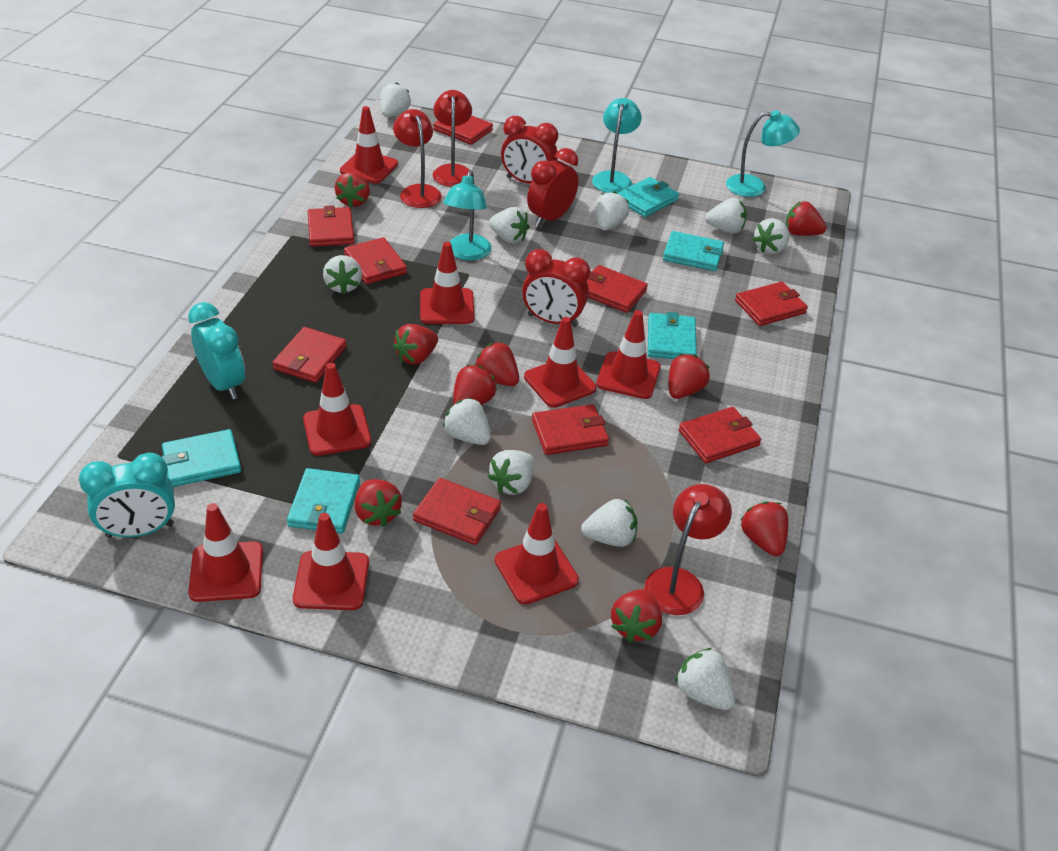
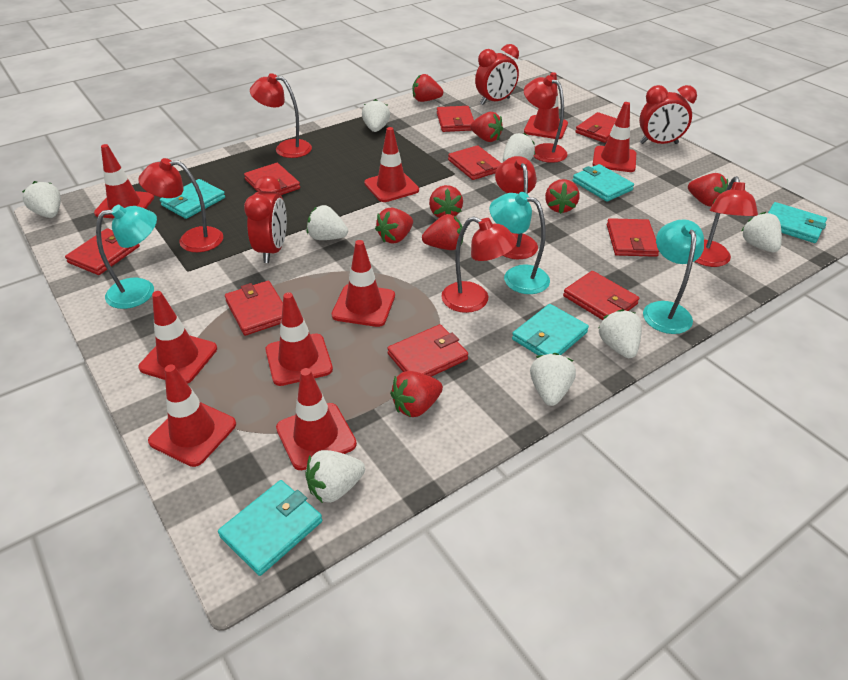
red lamp: [393,109,442,208] [433,90,472,187] [644,484,732,615] = 3 -> [138,158,223,252] [250,73,312,158] [441,216,517,313] [495,156,538,259] [524,75,568,163] [694,176,758,267] = 6
red strawberry: [335,172,370,208] [355,479,402,527] [393,324,438,365] [453,365,497,405] [474,342,519,386] [611,589,662,643] [669,354,710,399] [740,501,788,556] [786,201,827,236] = 9 -> [375,208,413,243] [390,371,443,417] [413,74,443,102] [422,214,463,250] [429,185,463,218] [470,112,503,142] [545,179,580,214] [688,173,728,207] = 8
red traffic cone: [188,503,263,602] [293,513,369,610] [303,363,371,456] [340,106,398,184] [420,242,475,324] [495,503,579,605] [524,317,597,408] [596,310,660,399] = 8 -> [94,144,154,219] [138,291,217,384] [148,365,236,467] [266,292,333,386] [276,368,357,470] [332,240,395,327] [364,127,419,202] [524,72,568,139] [592,102,636,172] = 9
turquoise clock: [79,452,175,538] [188,302,245,399] = 2 -> none = 0
white strawberry: [323,255,362,294] [380,82,411,117] [443,397,491,445] [488,450,535,495] [489,207,530,243] [581,499,638,547] [595,191,629,230] [675,648,735,710] [705,198,747,233] [753,218,789,254] = 10 -> [22,181,61,218] [305,450,365,503] [307,205,348,240] [362,99,390,132] [503,133,535,162] [530,353,576,406] [599,309,642,358] [741,212,782,252] = 8

